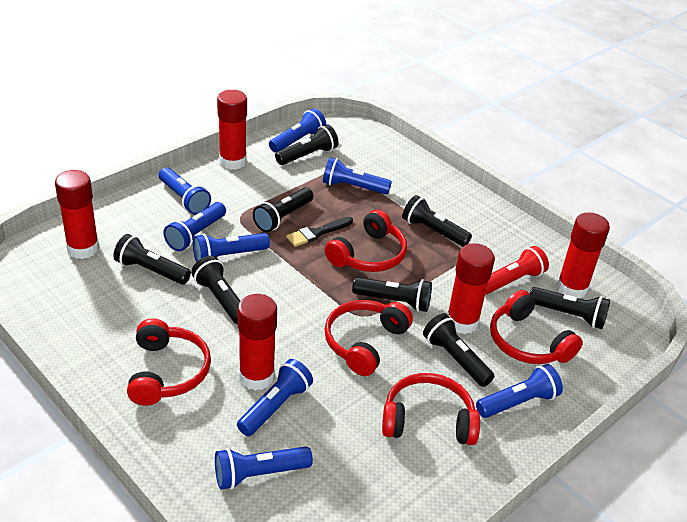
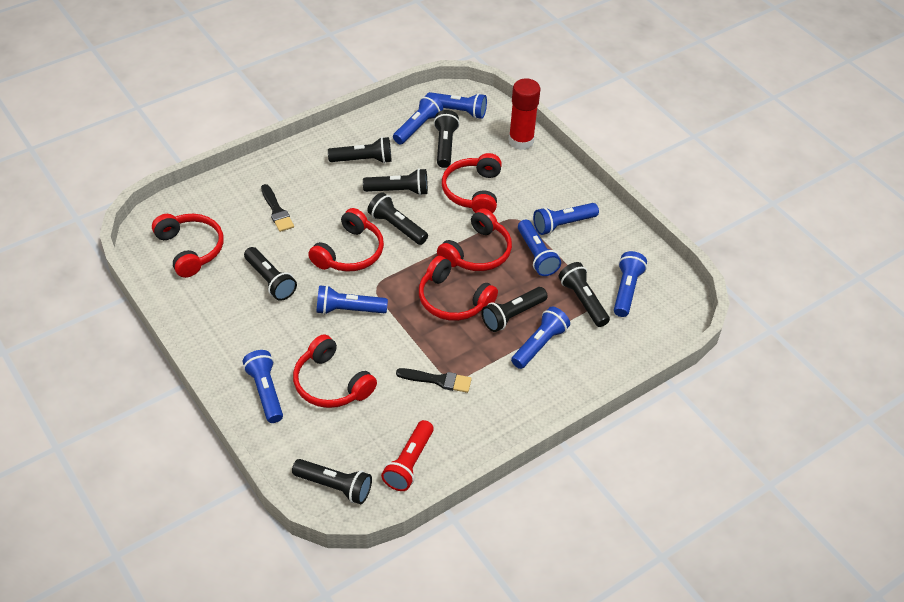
black brush: [286,217,353,247] = 1 -> [261,184,294,232] [396,368,472,393] = 2
red glue stick: [55,170,99,259] [217,90,247,170] [238,294,277,391] [447,243,495,334] [556,212,610,299] = 5 -> [509,78,540,150] = 1
red headphones: [127,318,211,406] [324,300,413,376] [325,210,407,272] [382,373,480,445] [490,290,583,364] = 5 -> [152,214,224,278] [293,334,377,408] [308,208,384,272] [419,256,498,321] [437,208,512,271] [442,153,502,213] = 6

